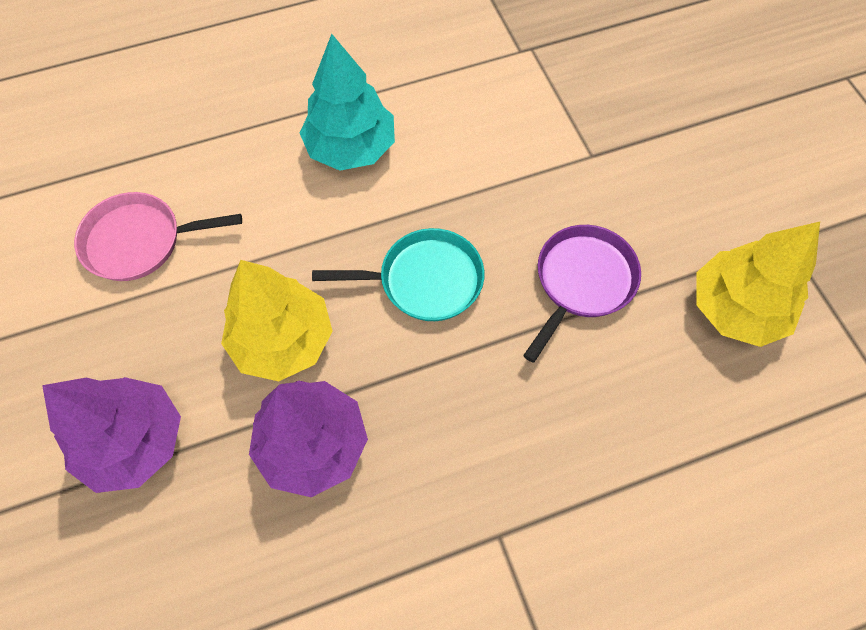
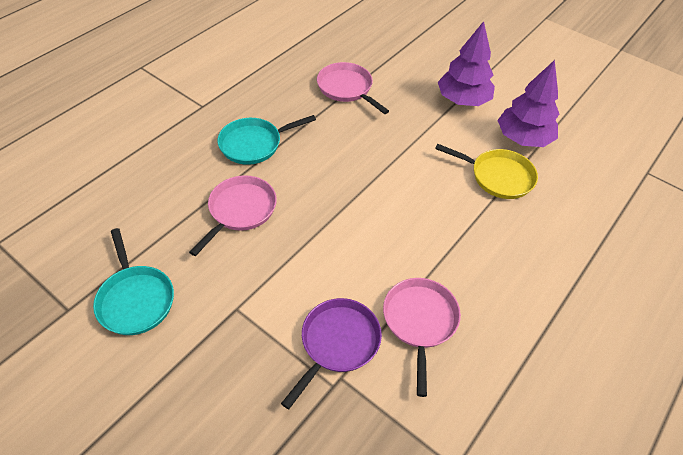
pink pan: [74,192,242,281] = 1 -> [189,175,277,256] [317,62,389,114] [383,278,461,397] = 3
turquoise pan: [312,228,484,321] = 1 -> [93,228,174,335] [217,115,316,165] = 2
turquoise tree: [299,34,395,171] = 1 -> none = 0
yellow pan: none = 0 -> [435,144,538,199] = 1
yellow tree: [221,260,333,381] [696,222,820,347] = 2 -> none = 0

